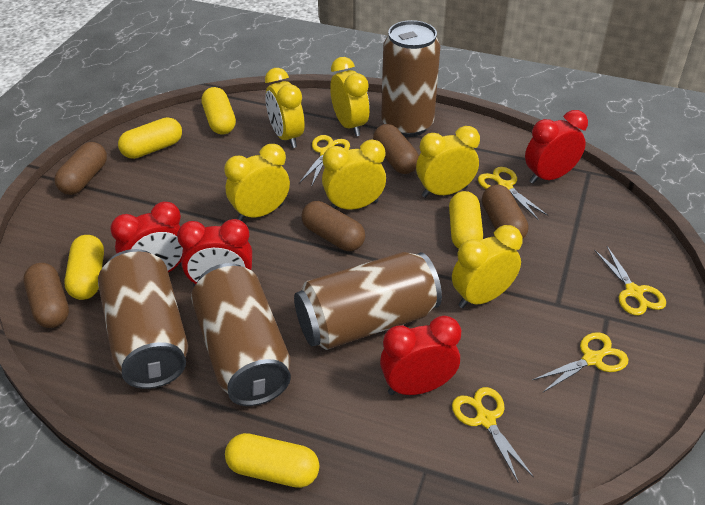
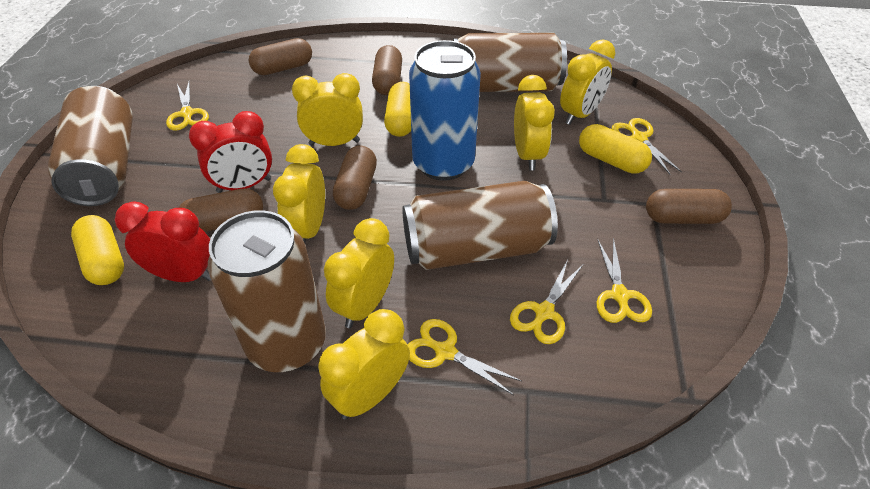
blue can: none = 0 -> [409,40,481,181] = 1
red clock: [110,202,183,273] [177,219,252,286] [380,316,461,395] [525,110,588,184] = 4 -> [115,201,211,282] [189,111,272,193] = 2
yellow capsule: [64,235,104,300] [118,117,182,159] [201,87,236,135] [225,433,320,488] [449,191,483,249] = 5 -> [71,215,124,285] [384,82,411,137] [579,124,652,174] = 3

